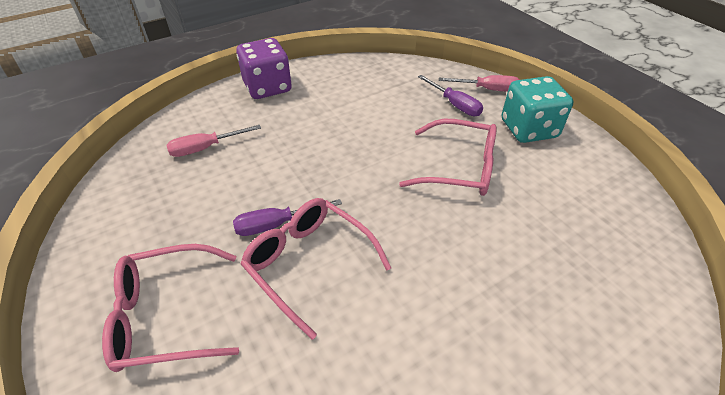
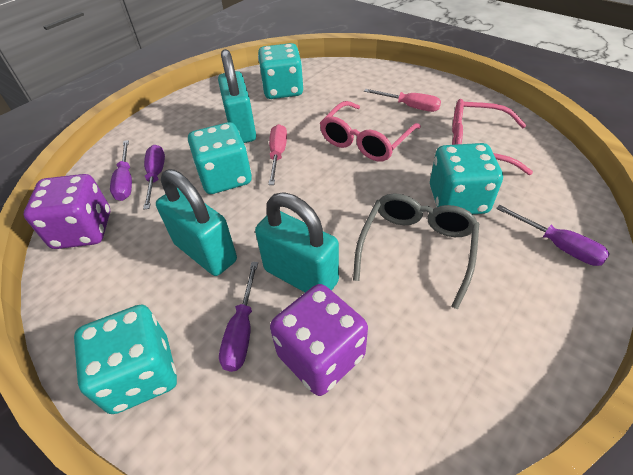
grey glasses: none = 0 -> [353,193,479,309] = 1
pink glasses: [102,244,239,372] [240,198,391,340] [399,119,497,196] = 3 -> [320,101,421,162] [452,99,533,175] = 2
purple dice: [236,38,292,99] = 1 -> [24,174,110,249] [270,284,368,396] = 2
purple screwdriver: [233,199,342,236] [418,75,483,116] = 2 -> [110,140,132,201] [143,145,165,209] [219,262,258,372] [496,205,610,266] = 4
turquoise dice: [502,76,573,143] = 1 -> [74,305,177,414] [188,122,252,194] [258,43,304,99] [430,143,503,214] = 4
turquoise padlock: none = 0 -> [156,169,237,276] [218,49,256,143] [255,193,339,292] = 3

